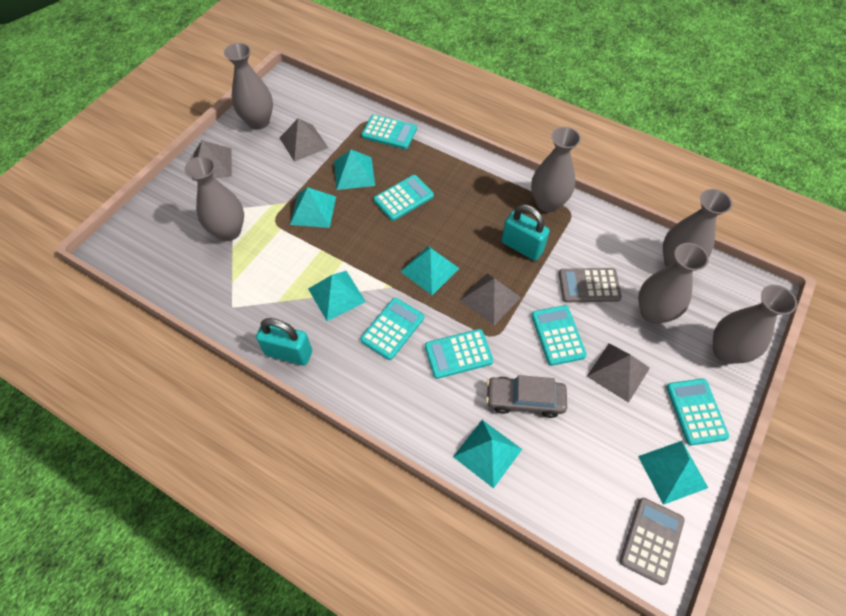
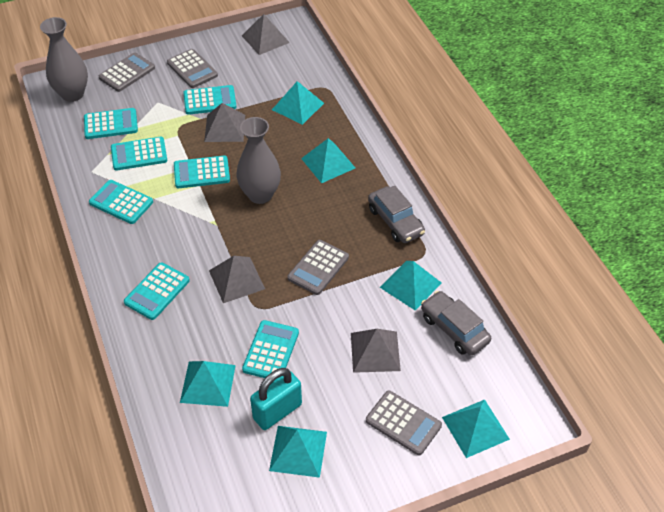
grey calculator: [559,268,622,302] [620,498,685,585] = 2 -> [99,52,155,92] [167,49,218,88] [288,240,349,295] [366,390,442,455] = 4
grey car: [486,375,567,418] = 1 -> [368,186,425,243] [421,291,491,355] = 2
grey vase: [184,156,244,241] [224,43,273,129] [531,127,581,212] [638,243,709,324] [663,189,732,267] [713,285,797,364] = 6 -> [40,17,88,102] [236,117,281,204] = 2
turquoise calculator: [360,298,424,360] [361,115,417,149] [374,175,434,221] [425,329,493,379] [531,305,587,366] [666,378,729,445] = 6 -> [84,108,138,139] [89,180,153,224] [111,137,167,171] [124,262,190,320] [174,156,230,188] [183,85,237,115] [242,320,299,378] = 7
turquoise padlock: [256,318,312,366] [502,205,550,261] = 2 -> [250,368,302,430] = 1

